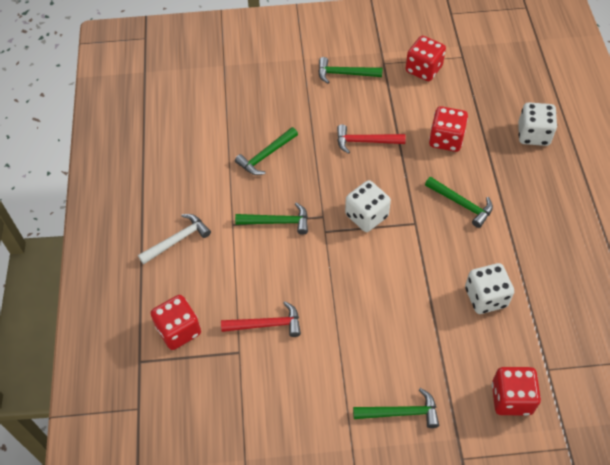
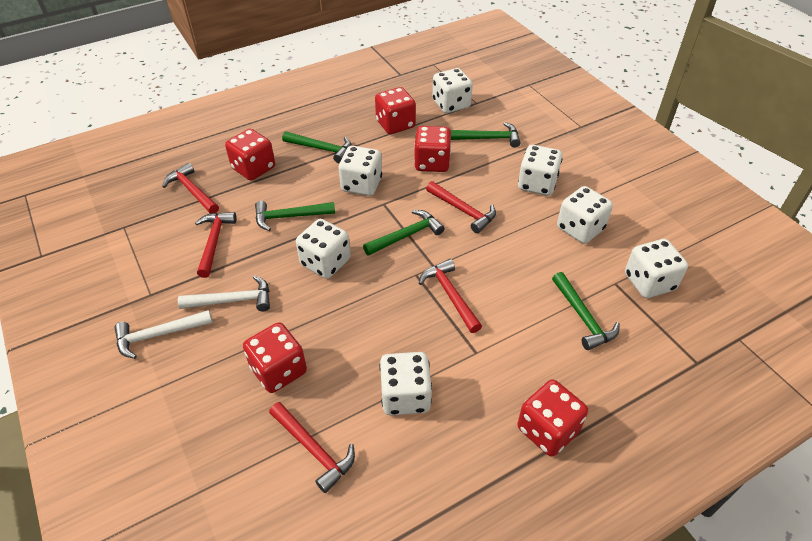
red dice: [151,295,201,350] [405,36,446,81] [429,106,468,152] [492,367,541,416] = 4 -> [225,129,275,180] [243,322,307,393] [375,87,416,134] [414,126,451,172] [517,379,588,457] = 5
red hammer: [221,301,301,337] [337,125,406,154] = 2 -> [162,163,219,214] [195,212,237,278] [269,402,355,493] [419,259,482,333] [426,181,496,233] = 5
white dice: [345,180,391,232] [465,263,514,314] [518,102,557,146] = 3 -> [296,219,351,279] [339,146,382,196] [379,352,432,415] [433,68,473,113] [518,145,563,196] [557,186,613,244] [625,239,688,298] = 7
white hammer: [138,214,211,264] = 1 -> [114,310,213,359] [178,275,270,312] = 2

